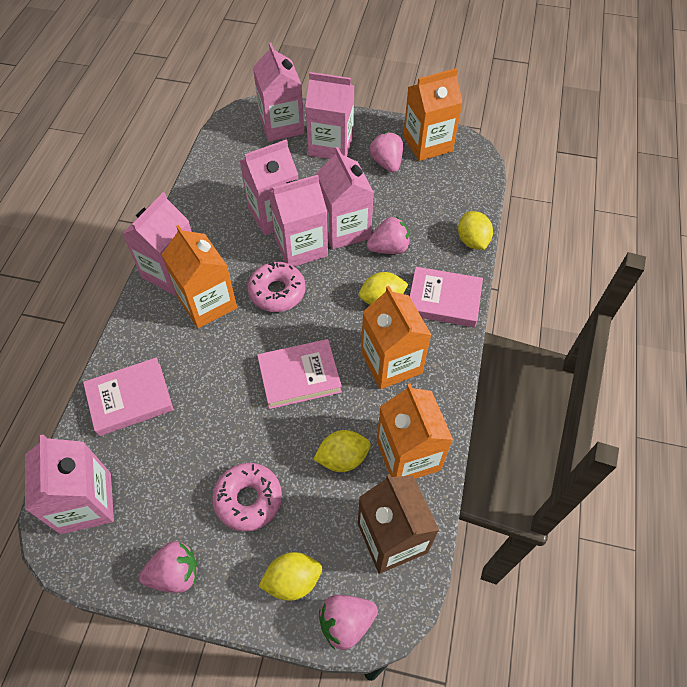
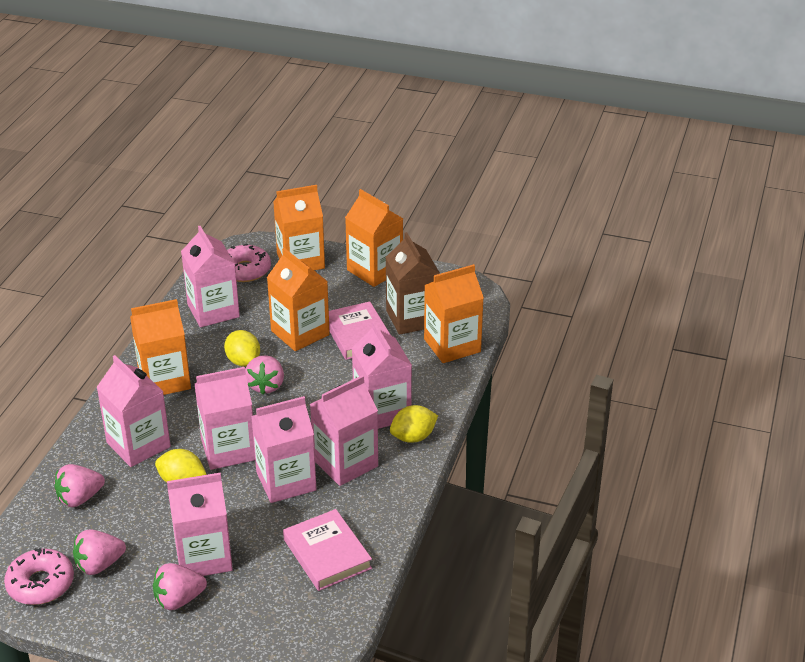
orange carton: [161,225,237,328] [361,286,431,389] [377,383,453,479] [403,68,463,161] = 4 -> [130,299,191,395] [267,248,330,351] [273,185,325,270] [345,189,403,287] [424,264,484,363] = 5
pink book: [83,358,174,436] [257,339,342,409] [410,267,483,327] = 3 -> [283,509,372,591] [329,301,390,360] = 2
yellow lemon: [258,552,322,601] [313,430,371,472] [359,272,408,305] [458,211,493,250] = 4 -> [155,449,206,483] [224,330,260,366] [390,405,438,443] = 3

